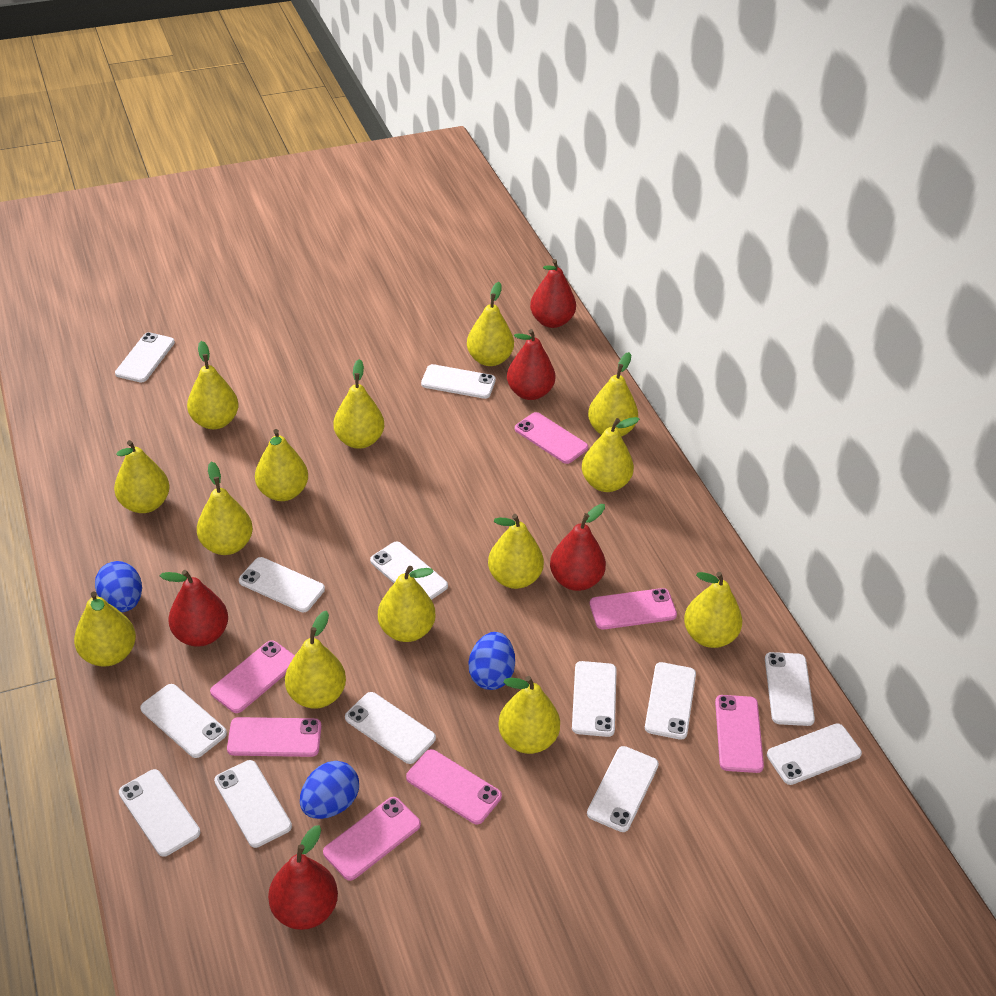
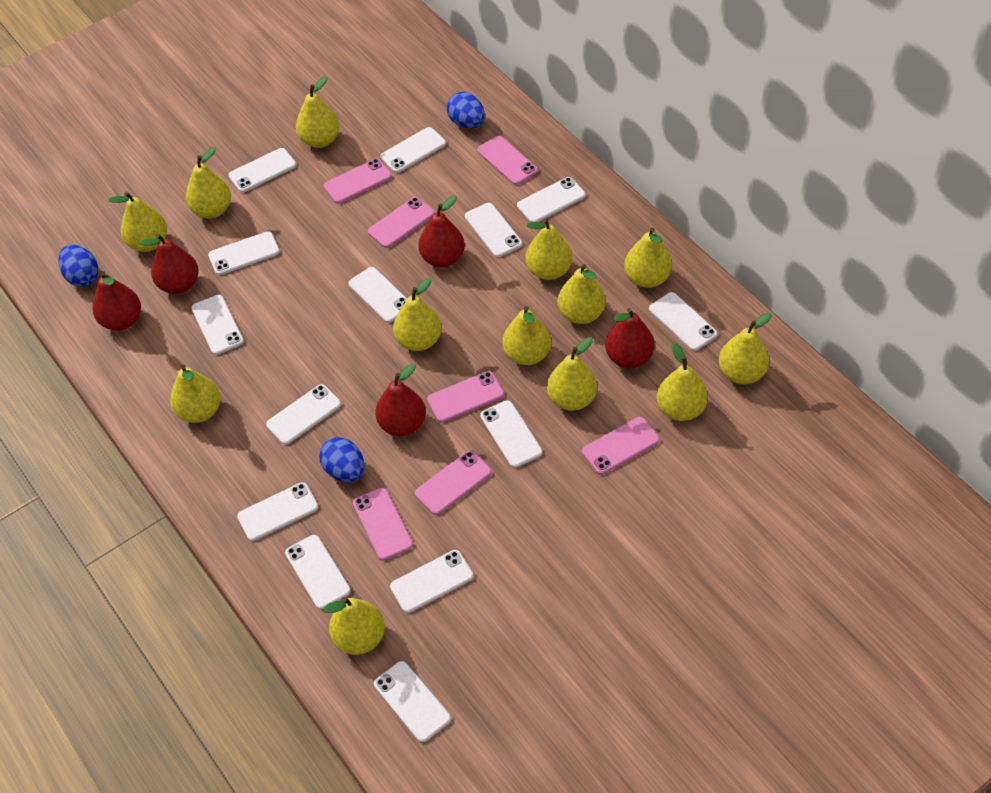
white phone: [115,332,175,383] [119,769,200,857] [140,684,227,758] [214,760,292,848] [239,557,325,612] [345,692,436,764] [370,542,448,600] [421,364,496,399] [572,661,617,737] [587,746,659,832] [645,662,696,740] [765,652,815,726] [767,724,862,785] = 13 -> [191,295,244,355] [208,231,280,275] [228,148,296,193] [237,482,318,541] [266,384,341,445] [285,535,351,609] [348,267,407,323] [374,661,451,742] [380,127,446,173] [390,550,473,613] [465,203,522,257] [480,400,542,468] [517,177,585,222] [649,292,717,351] = 14
yellow pear: [74,591,136,667] [114,440,170,513] [187,341,239,429] [197,462,253,555] [255,429,308,501] [285,611,346,709] [333,359,384,449] [378,566,436,642] [467,282,514,366] [488,514,544,589] [498,676,560,754] [582,417,639,492] [588,352,638,437] [684,572,742,648] = 14 -> [108,192,167,252] [170,364,221,423] [186,147,231,218] [296,76,339,148] [324,597,385,655] [393,278,442,351] [502,306,551,365] [525,219,572,280] [547,337,597,411] [557,264,605,324] [624,228,672,288] [656,342,707,421] [719,313,772,384] = 13

